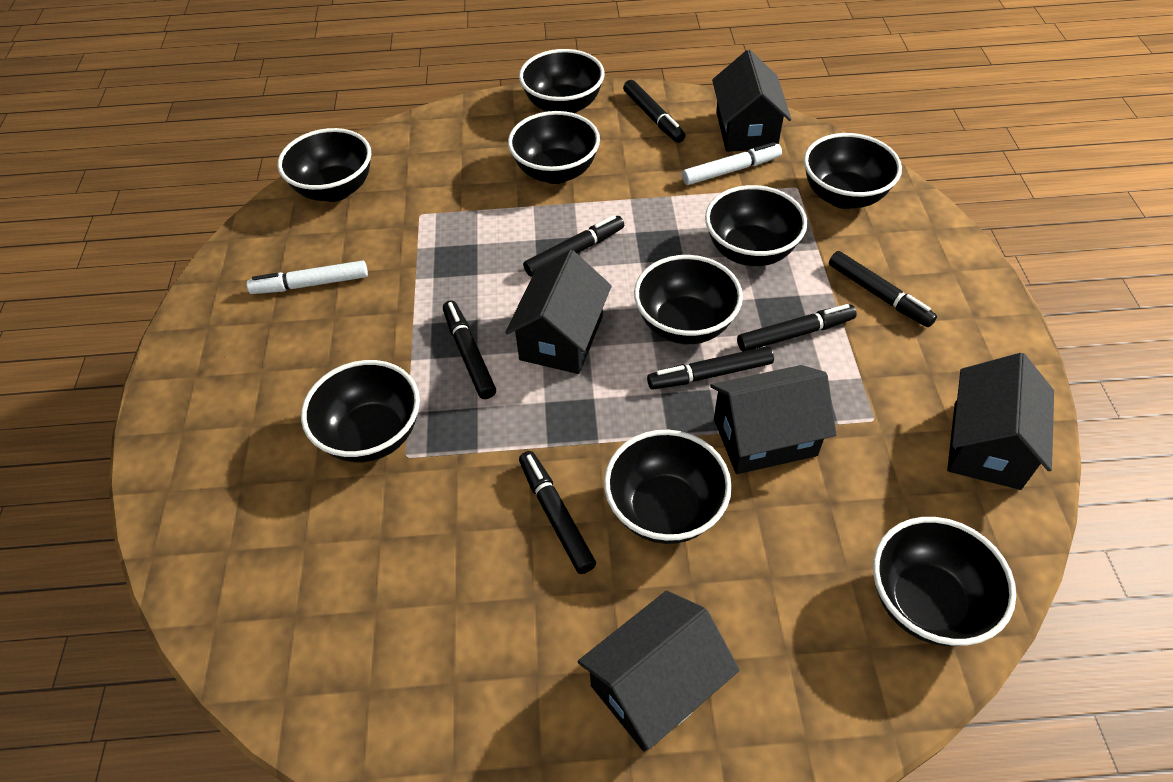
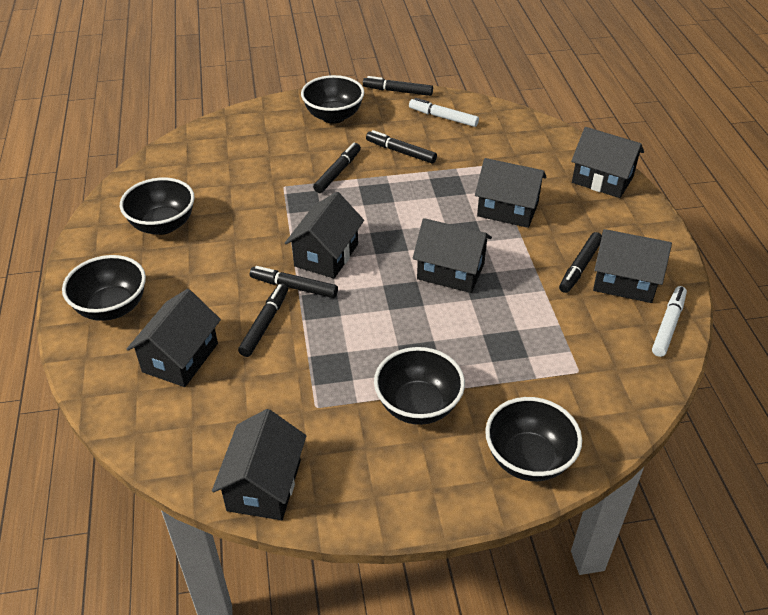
black bowl: [278,128,371,202] [301,360,420,462] [508,111,600,184] [519,49,605,113] [604,430,732,544] [634,255,743,344] [705,185,807,266] [804,133,902,209] [873,517,1016,646] = 9 -> [62,255,146,321] [120,178,195,235] [301,75,364,124] [374,347,465,425] [485,397,582,481] = 5
black house: [505,250,612,374] [578,590,740,752] [710,365,837,474] [712,49,792,152] [947,353,1054,490] = 5 -> [127,289,221,387] [212,409,306,520] [285,192,364,278] [413,218,492,293] [475,158,546,228] [571,127,644,198] [593,229,672,303] = 7
black marker: [443,301,496,399] [519,451,596,574] [523,215,624,277] [623,80,686,143] [647,346,774,390] [737,304,857,352] [829,251,937,327] = 7 -> [238,283,288,357] [250,266,338,298] [313,142,361,193] [363,76,433,96] [366,130,437,164] [559,232,602,293] = 6

